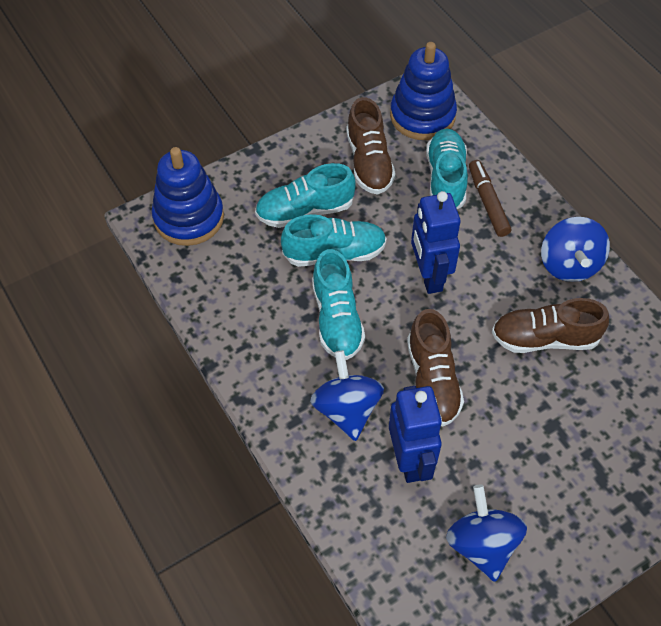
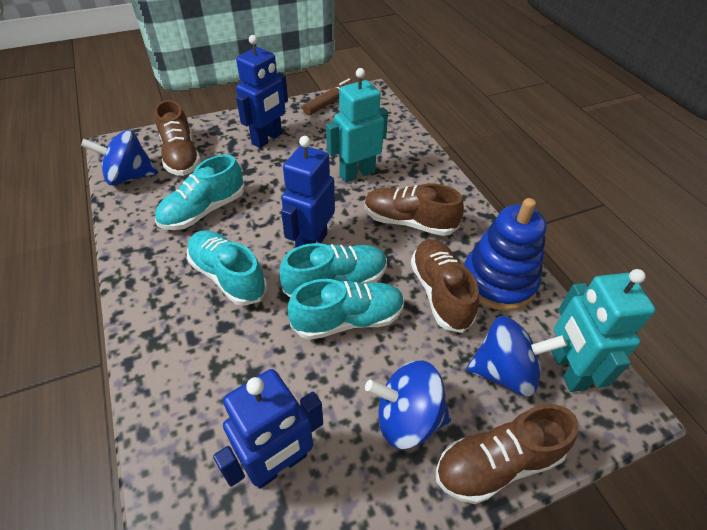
blue robot: [389,386,442,483] [411,191,461,294] = 2 -> [213,369,323,489] [236,35,288,148] [281,136,335,247] = 3
blue stacking toy: [152,147,224,246] [390,42,457,140] = 2 -> [464,198,547,311] = 1
brown shoe: [346,97,396,195] [407,309,464,426] [492,298,609,353] = 3 -> [155,100,201,176] [365,183,464,236] [411,239,479,333] [436,404,578,504] = 4
turquoise robot: none = 0 -> [326,68,388,182] [551,269,656,392] = 2

